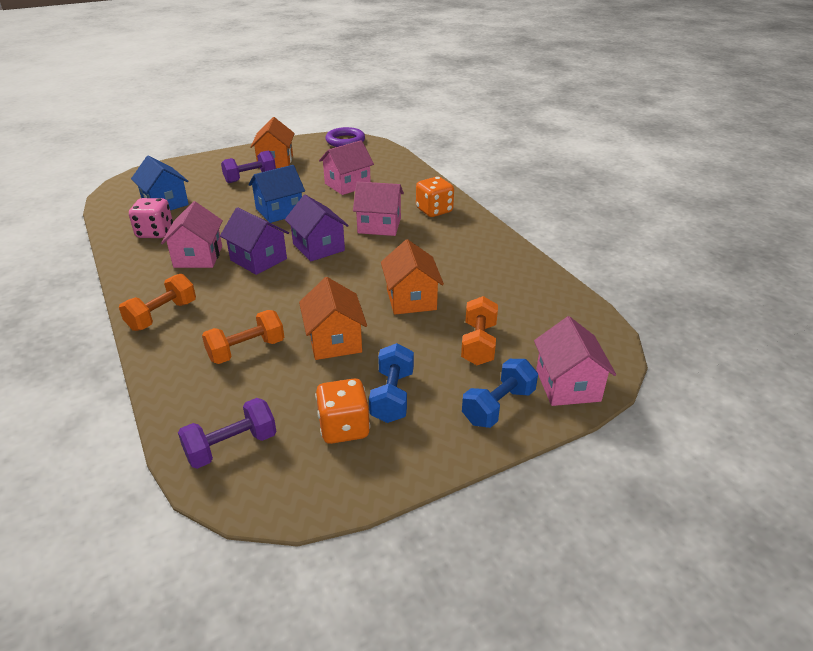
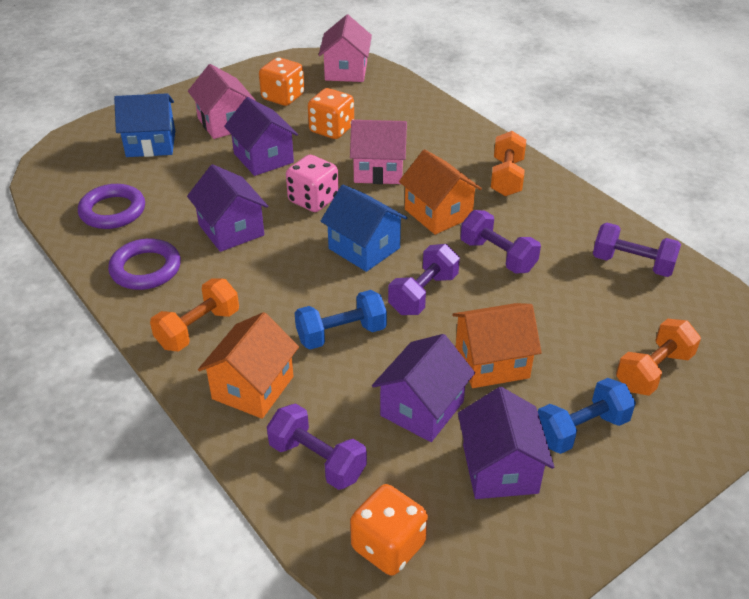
orange dice: [315,378,370,444] [416,177,454,217] = 2 -> [259,57,304,106] [308,88,354,139] [350,484,428,576] = 3
pink house: [161,201,223,268] [319,140,374,195] [353,181,404,236] [534,316,616,406] = 4 -> [188,64,256,139] [319,15,372,82] [350,120,407,184] = 3
purple dumbbell: [178,398,276,469] [221,150,276,183] = 2 -> [267,403,367,490] [388,244,460,315] [460,210,541,274] [593,223,681,277] = 4
purple house: [220,207,289,275] [285,195,349,262] = 2 -> [187,164,268,252] [224,97,298,176] [372,334,475,442] [458,387,554,499] = 4
purple ring: [325,127,365,147] = 1 -> [78,184,145,229] [108,238,181,290] = 2

